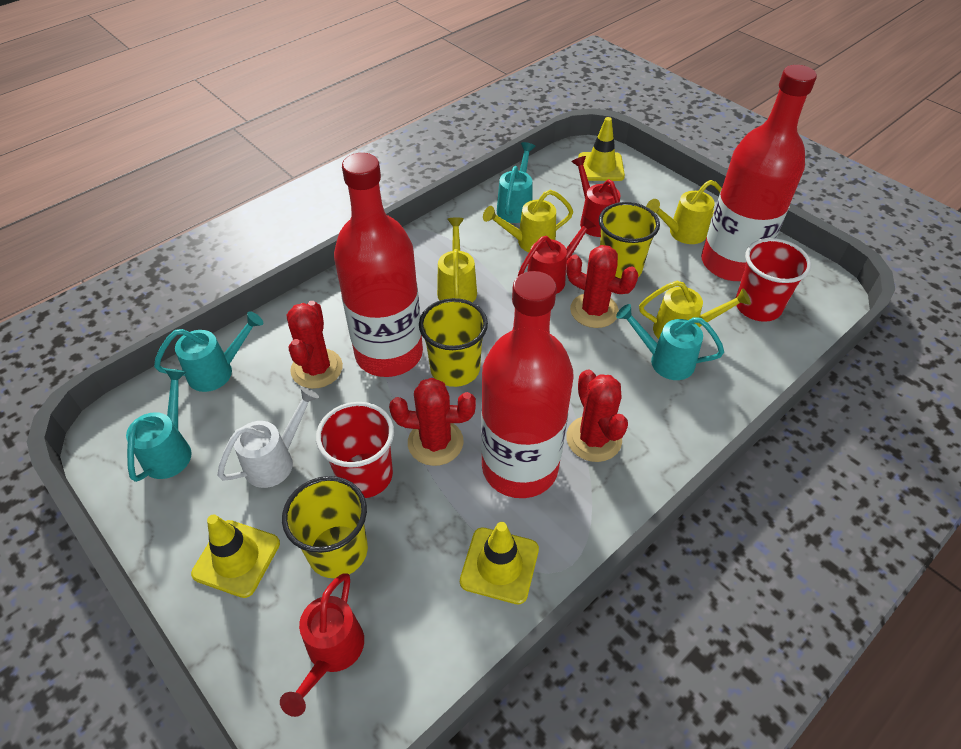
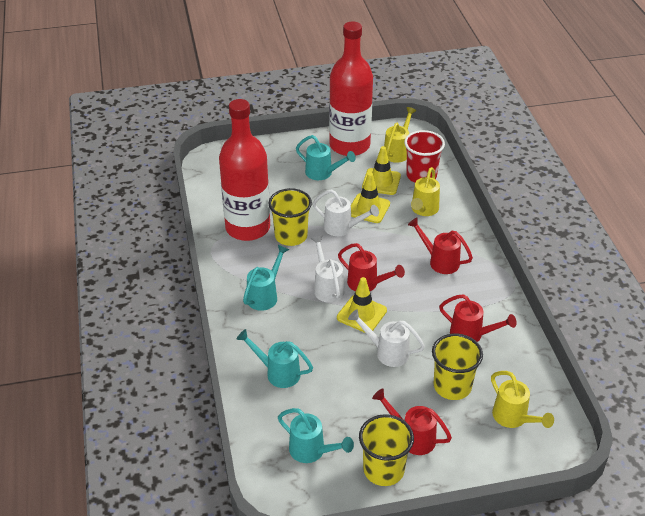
red bottle: [334,153,423,377] [481,271,573,498] [701,65,817,281] = 3 -> [219,99,270,241] [329,21,373,156] = 2
red cactus: [287,301,343,389] [389,378,476,466] [566,245,639,328] [566,369,628,462] = 4 -> none = 0
red cup: [316,402,394,498] [736,238,811,322] = 2 -> [404,130,445,183] = 1
red watering can: [280,573,364,717] [518,216,596,294] [571,156,620,237] = 3 -> [338,243,405,291] [372,389,452,455] [408,217,473,274] [439,294,517,342] = 4
white watering can: [217,387,319,488] = 1 -> [311,235,344,303] [313,189,379,236] [348,309,425,367] = 3
yellow watering can: [437,217,477,302] [483,190,574,252] [639,281,751,339] [646,180,722,244] = 4 -> [384,107,417,163] [411,167,440,216] [491,371,554,428] = 3

